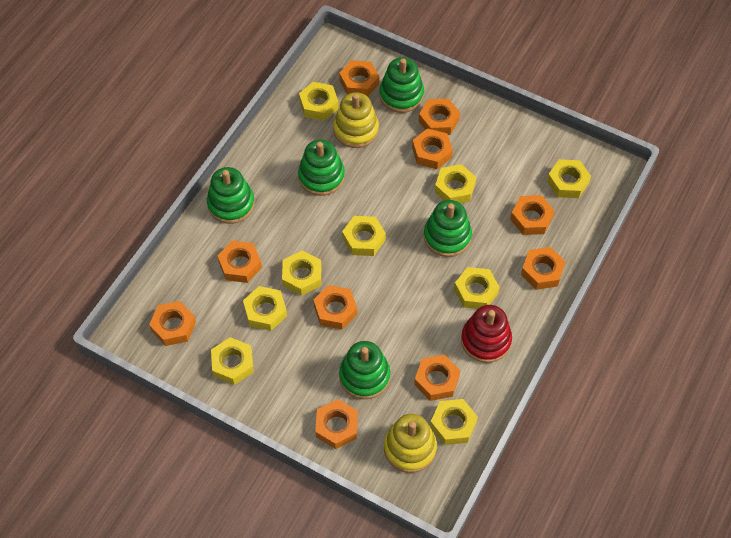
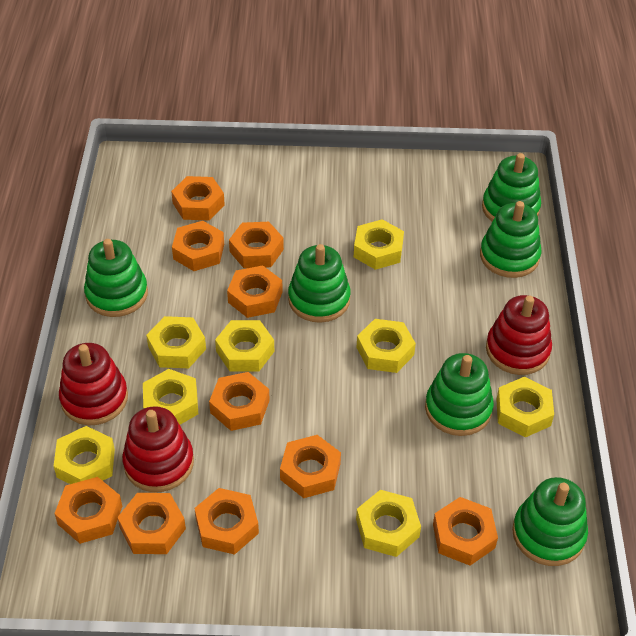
green stacking toy: [207,167,255,224] [298,139,345,196] [339,341,390,399] [379,57,424,113] [424,200,472,257] = 5 -> [84,239,148,317] [288,244,351,323] [425,353,494,436] [480,201,542,278] [482,153,541,221] [512,477,588,566] = 6
red stacking toy: [461,305,512,363] = 1 -> [59,343,128,425] [122,406,194,492] [486,295,552,375] = 3
yellow nut: [211,337,254,385] [243,286,287,331] [282,250,321,296] [299,82,339,121] [342,216,386,256] [430,399,478,445] [435,164,476,203] [454,267,500,309] [547,159,591,198] = 9 -> [54,426,115,484] [143,369,198,425] [146,316,206,368] [215,320,274,372] [354,219,404,270] [356,319,416,373] [356,490,421,557] [496,377,554,437] = 8
yellow stacking toy: [333,92,379,148] [384,414,437,473] = 2 -> none = 0

